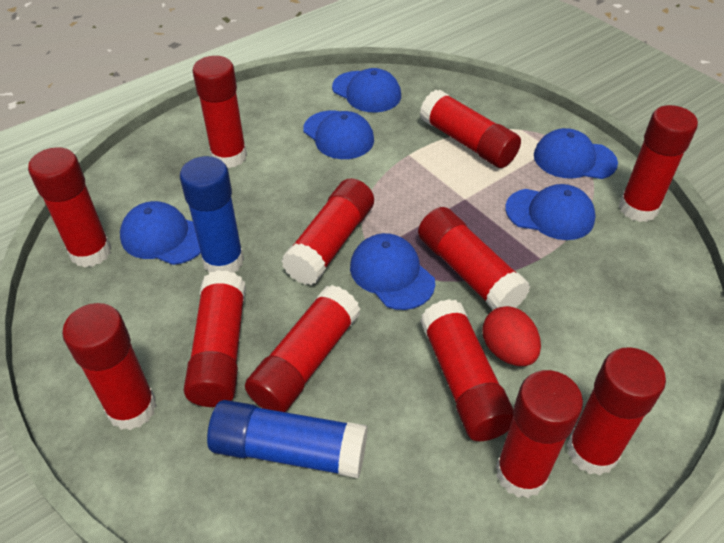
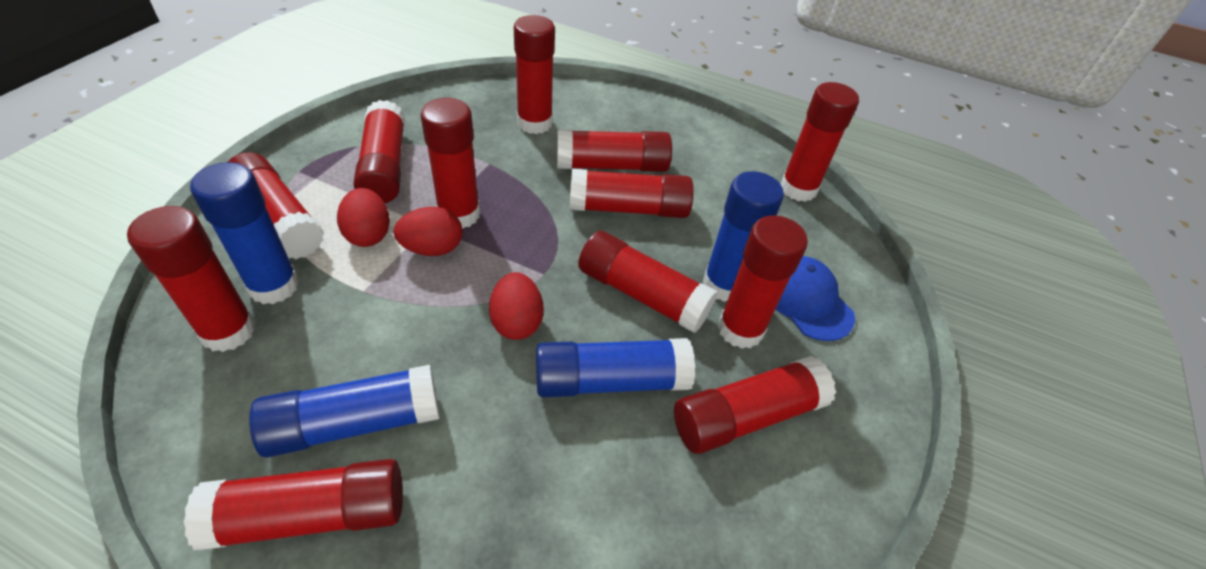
blue cap: [120,201,201,265] [303,111,374,159] [332,68,401,112] [350,233,435,310] [505,184,596,240] [534,128,618,179] = 6 -> [776,256,855,341] = 1
blue glue stick: [180,156,244,273] [207,400,368,478] = 2 -> [190,162,300,304] [249,365,440,458] [536,338,695,397] [703,171,784,302] = 4
red egg: [482,306,541,366] = 1 -> [337,188,390,247] [393,207,463,256] [489,272,544,340] = 3

